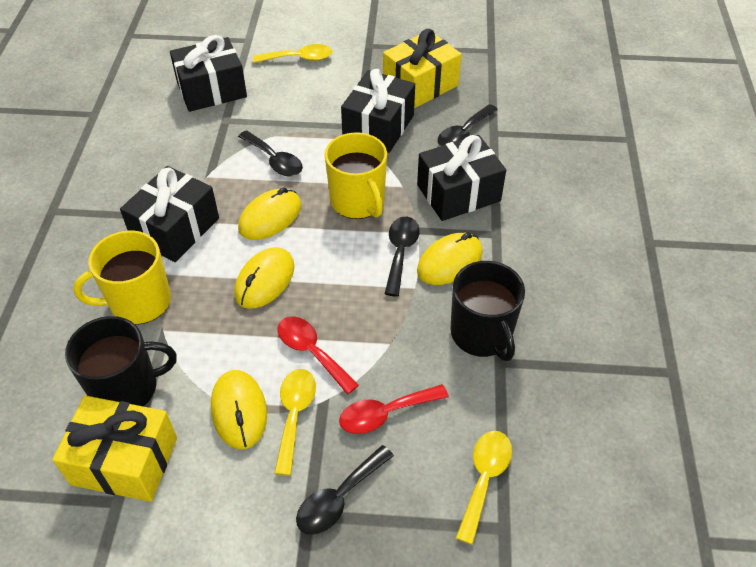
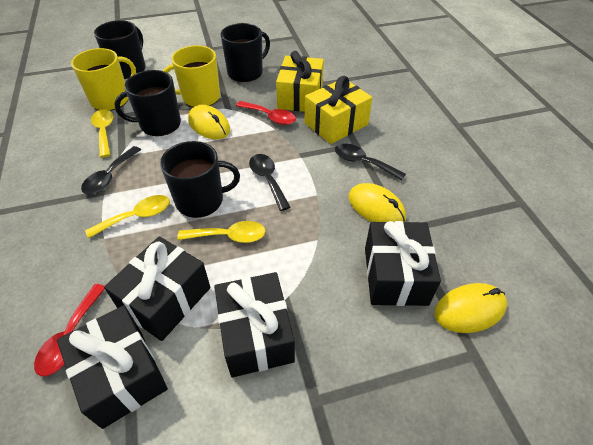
black mug: [65,316,177,407] [450,261,525,361] = 2 -> [94,20,146,79] [114,70,181,136] [160,141,240,218] [221,23,270,82] = 4
black spoon: [238,130,303,177] [296,445,394,535] [385,217,420,296] [438,104,498,146] = 4 -> [81,146,141,194] [249,154,290,211] [335,144,406,181] = 3
yellow mouse: [211,370,267,449] [234,247,294,309] [238,187,301,240] [417,232,483,285] = 4 -> [188,105,230,139] [348,183,406,222] [435,283,507,333] = 3

